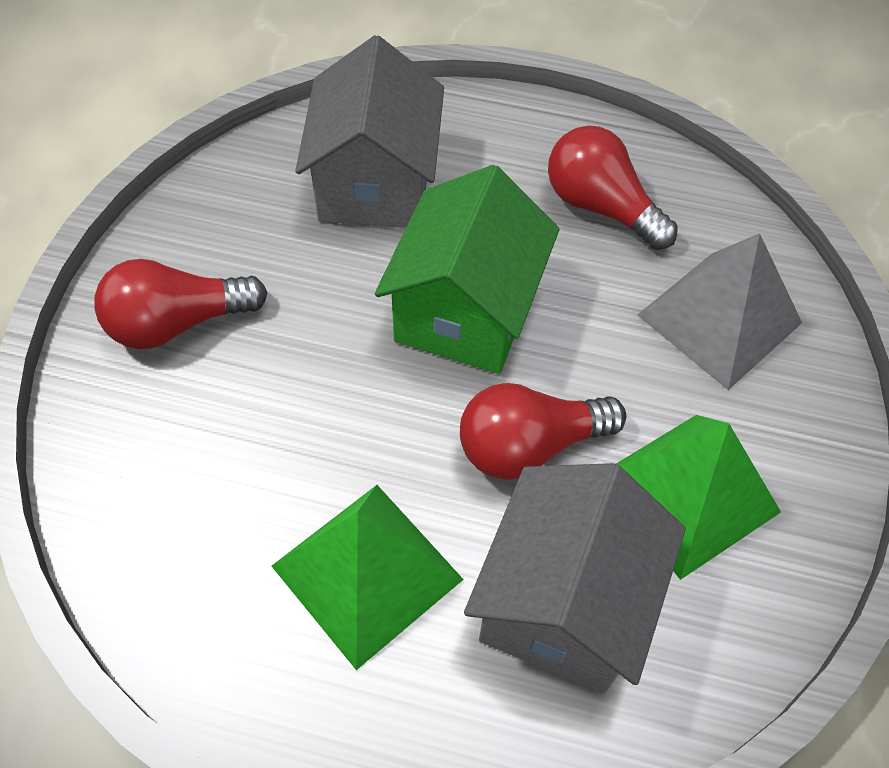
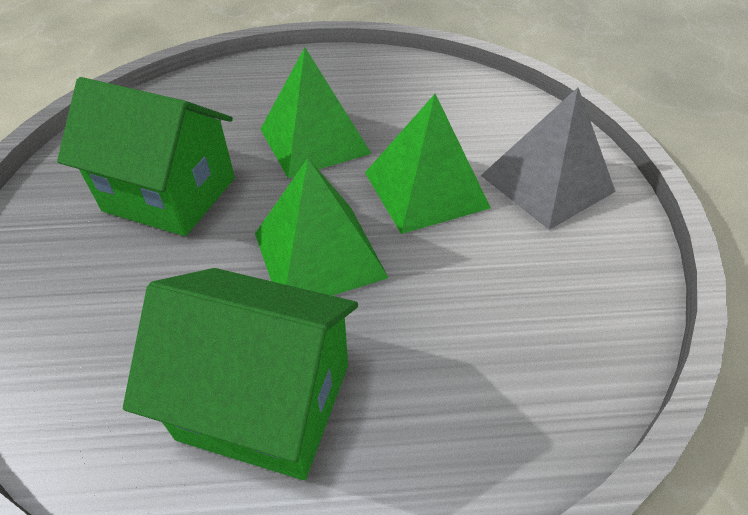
green house: [375,165,560,374] = 1 -> [57,77,235,236] [123,268,358,480] = 2
green pyramid: [272,485,464,670] [616,415,781,580] = 2 -> [255,158,389,296] [260,47,372,178] [365,94,491,234] = 3
grey house: [295,35,444,228] [464,463,686,693] = 2 -> none = 0
red light bulb: [94,259,268,349] [460,383,626,480] [548,125,678,250] = 3 -> none = 0

